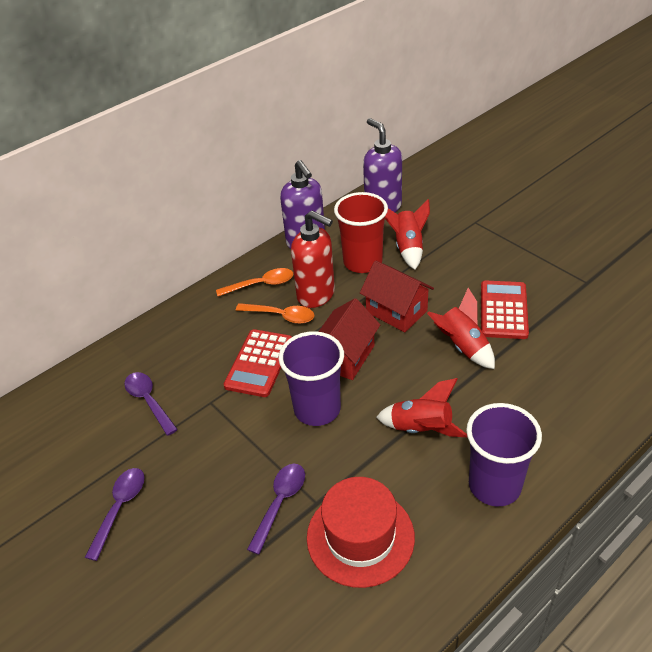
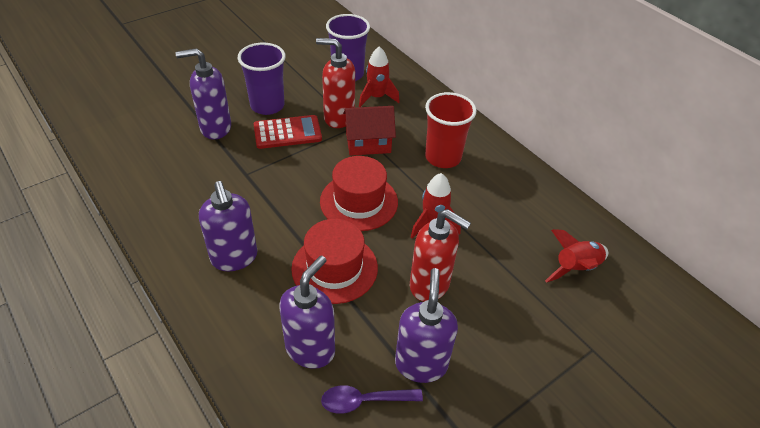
orange spoon: [216,268,293,297] [236,303,314,324] = 2 -> none = 0
purple soap dispenser: [280,160,325,249] [363,118,402,212] = 2 -> [176,48,231,139] [199,181,257,271] [279,256,335,369] [395,268,458,383] = 4
purple spoon: [85,468,145,561] [124,372,178,436] [247,464,305,555] = 3 -> [321,385,423,414] = 1
red calculator: [224,329,292,397] [481,280,529,339] = 2 -> [254,115,322,149] = 1
red hat: [307,477,415,588] = 1 -> [291,219,378,304] [320,156,398,231] = 2
red house: [318,298,380,380] [360,261,434,332] = 2 -> [343,106,396,156] = 1
red soap dispenser: [291,211,335,308] = 1 -> [316,38,355,128] [410,209,471,302] = 2

